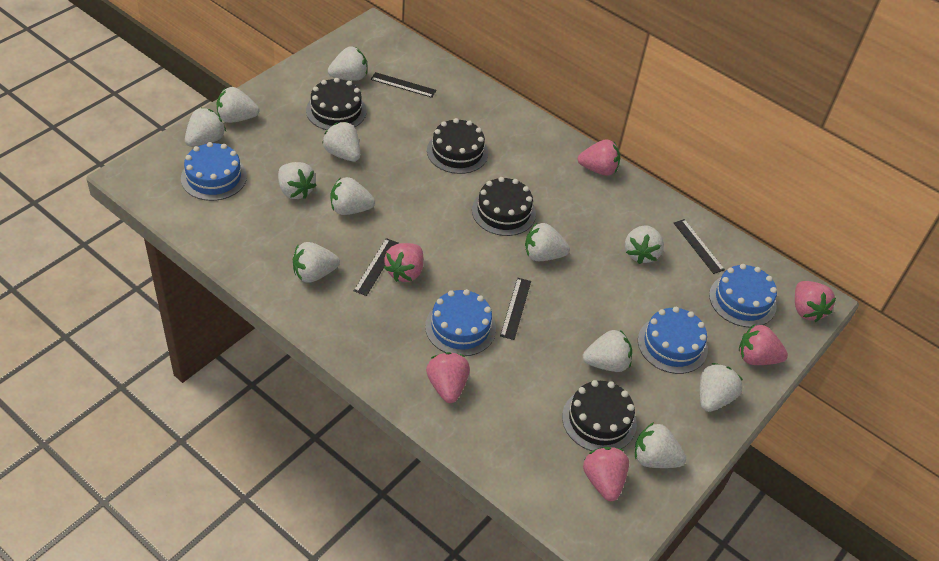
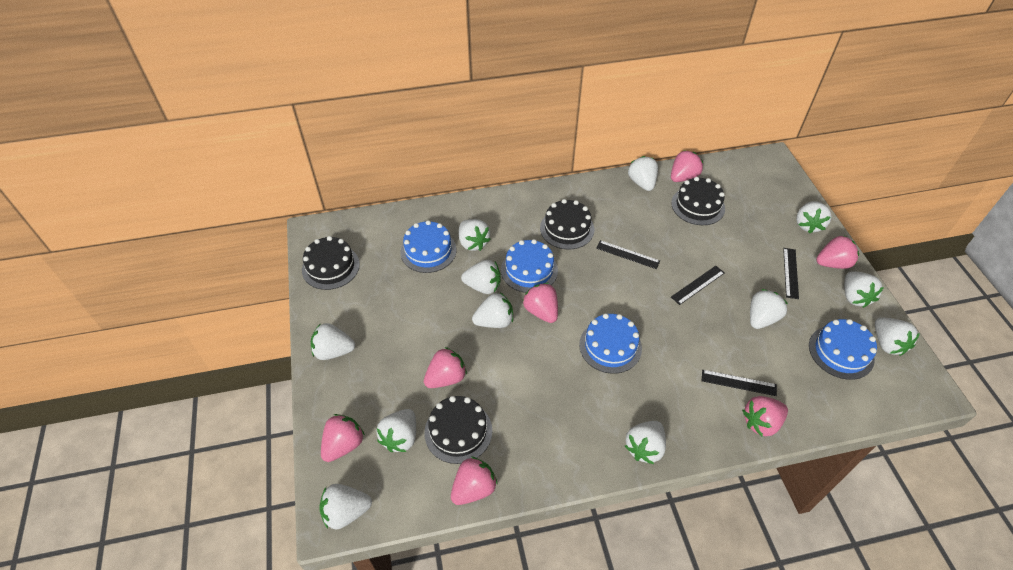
pink strawberry: [384,243,423,282] [426,352,470,403] [577,139,620,176] [583,447,629,501] [739,324,788,365] [795,281,836,322] = 6 -> [321,414,365,462] [424,347,467,388] [451,456,498,505] [523,283,558,323] [671,150,703,182] [742,396,788,436] [816,236,859,269] = 7

